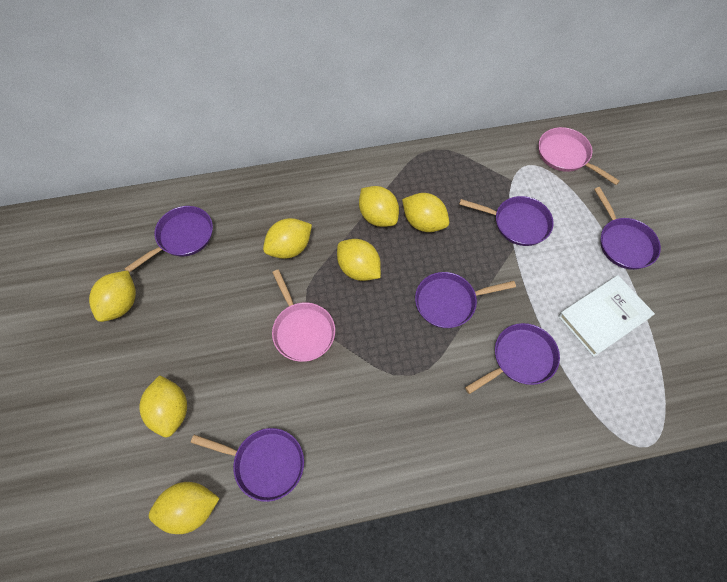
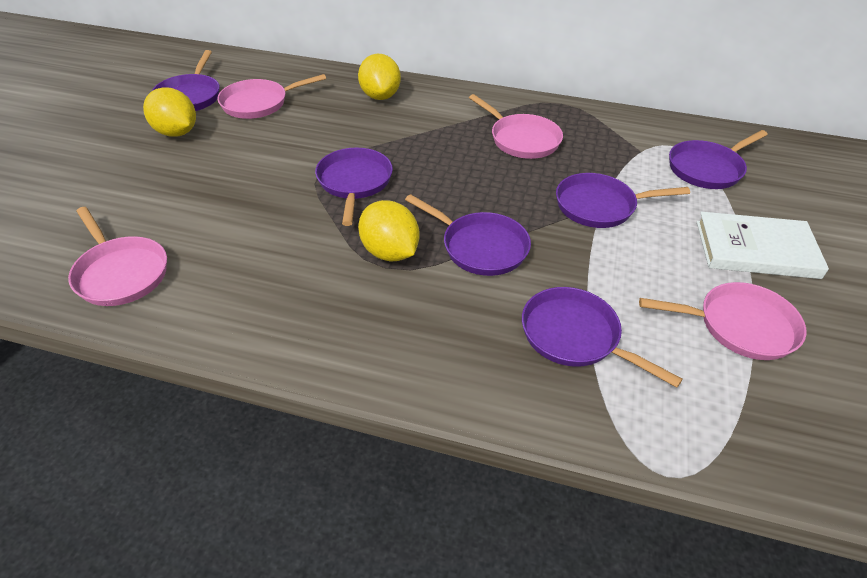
pink pan: [272,270,335,362] [538,127,620,185] = 2 -> [68,207,167,306] [217,74,326,119] [469,94,563,159] [639,282,807,360] = 4
yellow lemon: [89,270,136,322] [139,375,187,437] [149,482,220,534] [263,218,312,259] [337,239,381,281] [359,186,399,227] [402,193,449,232] = 7 -> [143,87,196,137] [358,54,401,100] [358,200,419,261] = 3

